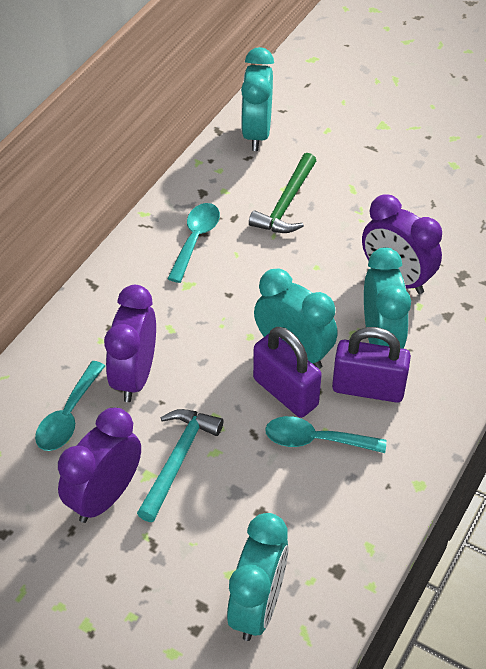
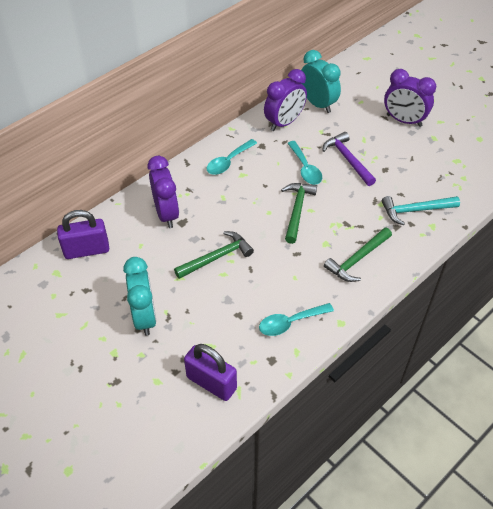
green hammer: [249,153,316,233] = 1 -> [174,231,254,279] [281,183,317,244] [324,227,392,282] = 3
purple hammer: none = 0 -> [322,132,376,186] = 1
turquoise clock: [227,513,288,641] [241,47,274,151] [254,269,338,369] [364,247,411,349] = 4 -> [123,257,156,336] [301,50,341,113] = 2

